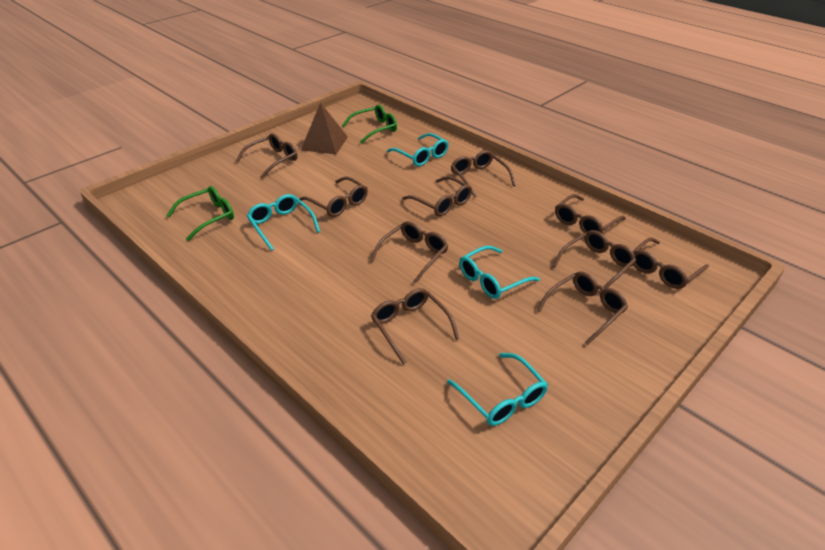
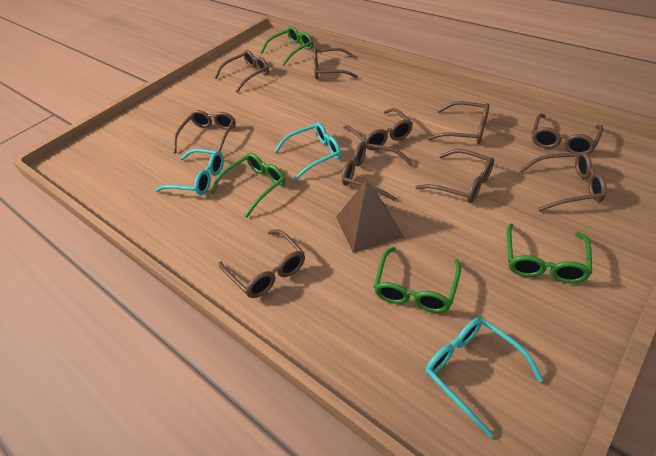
green glasses: [167,186,234,241] [342,105,397,144] = 2 -> [211,153,286,218] [260,26,313,65] [374,247,461,313] [507,223,592,283] = 4
turquoise glasses: [247,194,320,251] [387,133,449,166] [447,353,548,426] [459,246,540,299] = 4 -> [155,149,224,195] [274,122,341,181] [425,317,543,438] = 3

